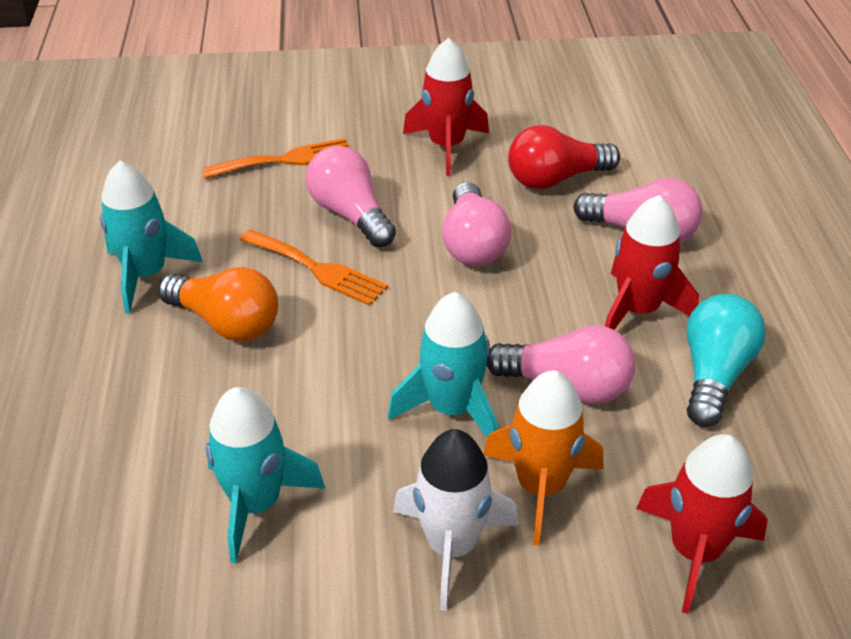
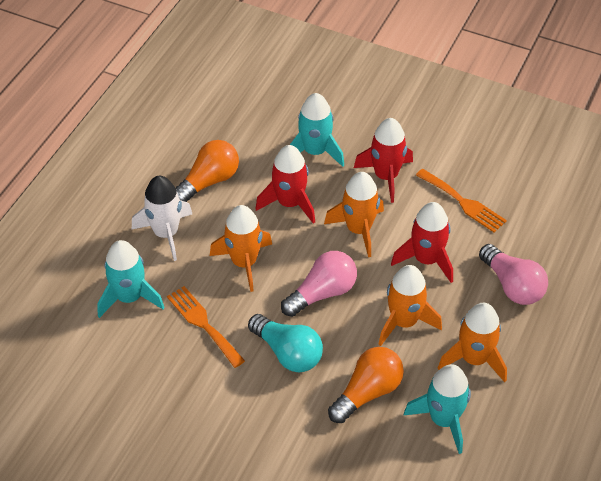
orange light bulb: [158,267,278,342] = 1 -> [176,140,239,202] [328,347,404,423] = 2
orange rocket: [483,370,603,545] = 1 -> [210,205,272,292] [324,172,384,257] [379,265,442,346] [438,303,507,382] = 4
pink light bulb: [306,146,396,247] [442,182,511,266] [487,325,635,404] [573,178,703,243] = 4 -> [281,251,357,317] [479,244,548,305] = 2
red light bulb: [508,125,620,189] = 1 -> none = 0

